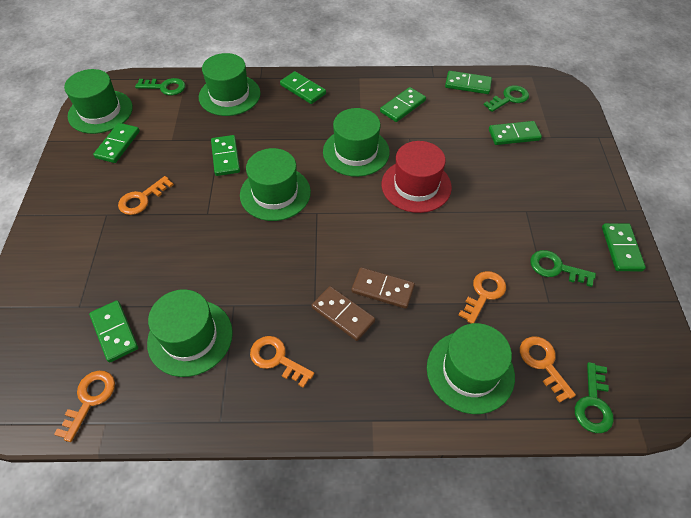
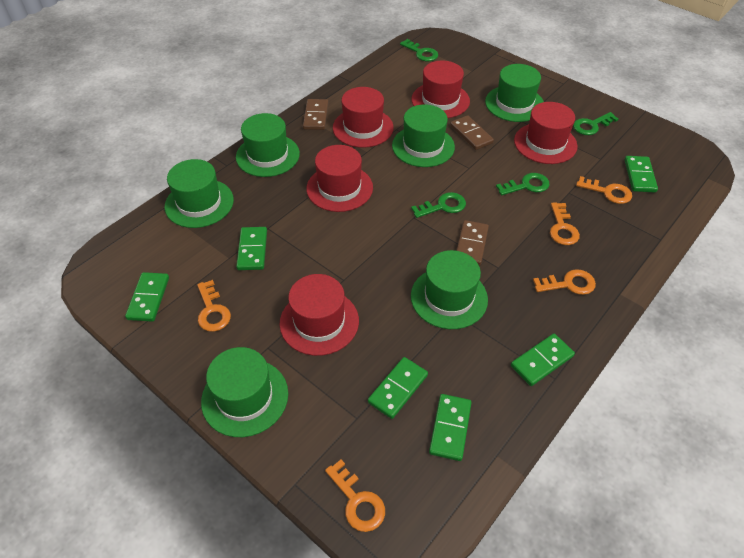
brown domino: [312,286,375,341] [351,267,415,309] = 2 -> [303,99,329,130] [450,115,494,150] [456,220,489,266] = 3
green domino: [89,300,138,363] [93,123,140,163] [211,135,240,176] [280,71,326,104] [380,87,426,122] [445,71,492,94] [489,121,542,145] [602,223,646,271] = 8 -> [125,272,169,322] [236,227,267,270] [368,357,428,419] [429,394,472,461] [511,334,575,386] [625,156,658,193] = 6
red hat: [382,141,452,213] = 1 -> [280,274,359,356] [306,145,373,212] [333,87,394,148] [411,61,470,118] [514,102,578,164] = 5

